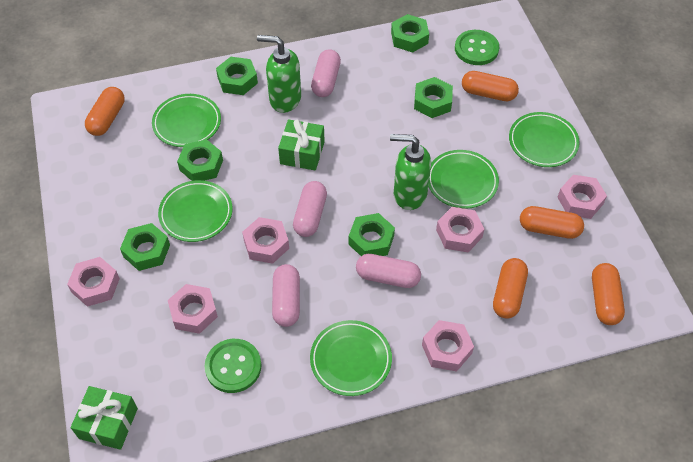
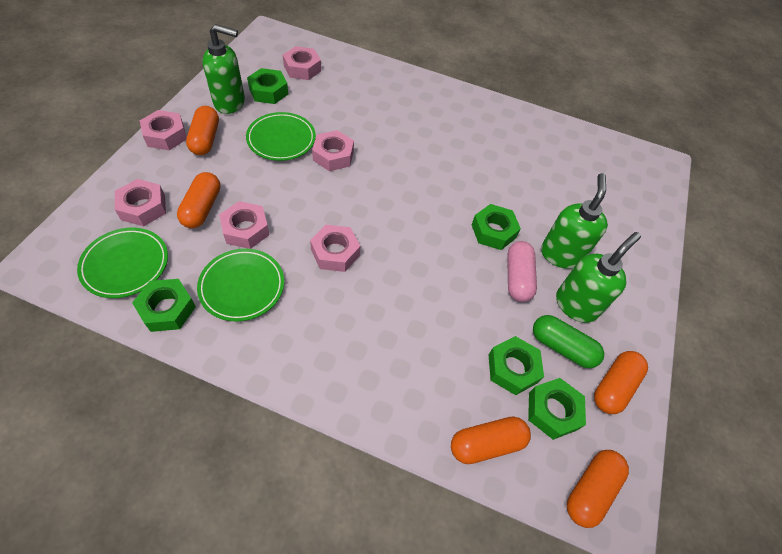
green button: [205,339,261,393] [455,30,499,65] = 2 -> none = 0
green capsule: none = 0 -> [533,315,604,368] = 1
green gift: [71,386,138,450] [278,119,325,171] = 2 -> none = 0
green nut: [120,223,170,271] [177,139,223,181] [216,57,258,95] [349,213,395,256] [391,14,429,53] [414,77,453,118] = 6 -> [132,279,196,332] [247,68,288,104] [472,204,521,250] [489,336,544,395] [528,378,586,440] = 5
green plate: [152,94,221,147] [158,180,233,242] [310,320,392,396] [428,150,499,209] [509,112,580,167] = 5 -> [77,228,168,298] [197,248,284,321] [246,112,316,161] = 3
green soap dispenser: [257,35,301,113] [390,134,431,210] = 2 -> [203,24,245,114] [541,173,608,269] [556,232,641,323] = 3
pink capsule: [272,264,300,327] [293,181,327,237] [311,50,341,97] [356,254,421,288] = 4 -> [507,241,537,302] = 1

